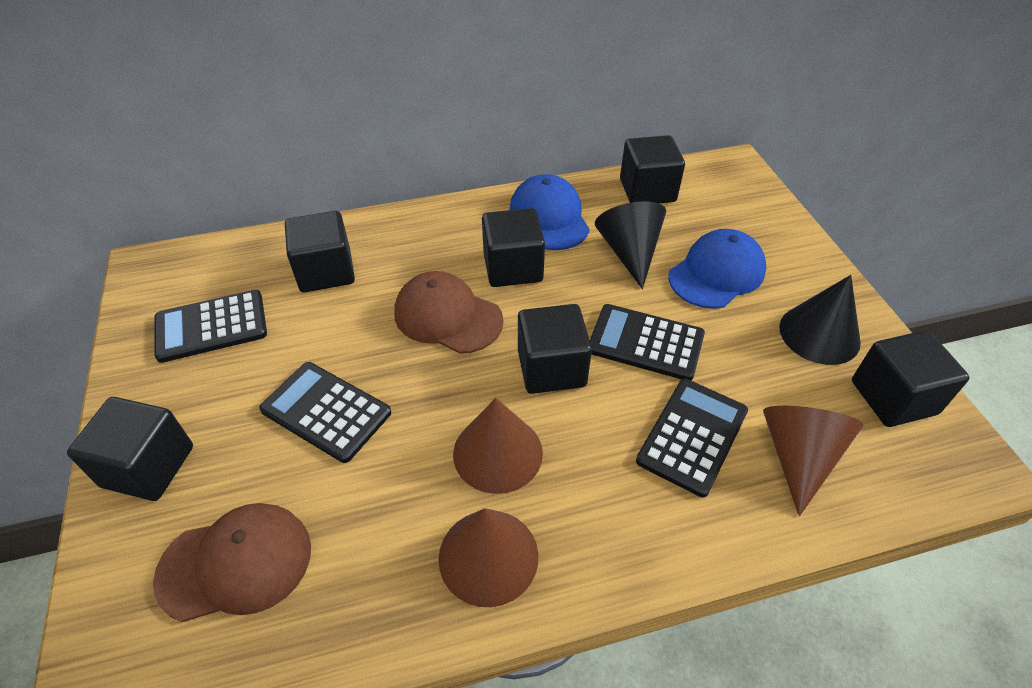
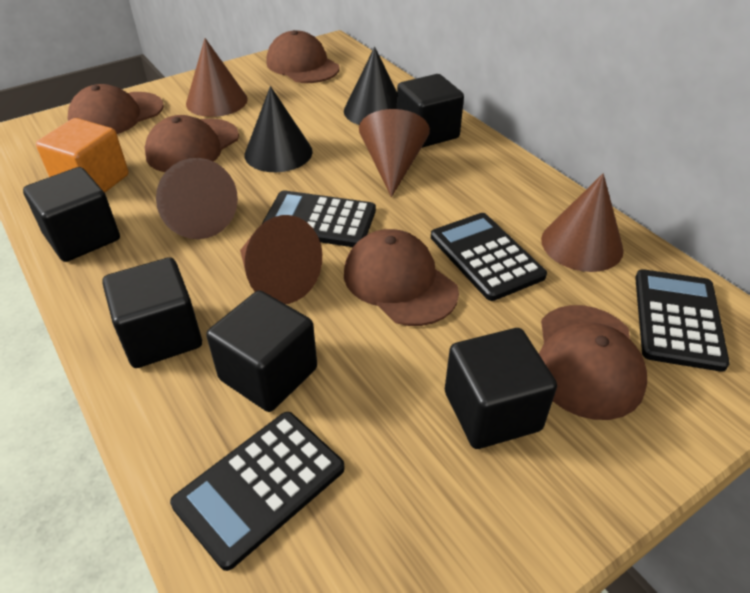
black cube: [67,397,193,501] [285,211,355,292] [482,208,545,287] [518,304,592,394] [620,135,685,203] [852,330,969,427] = 6 -> [23,167,120,262] [102,257,202,368] [206,290,317,412] [397,74,464,148] [445,328,557,449] = 5
blue cap: [509,174,590,250] [668,229,766,309] = 2 -> none = 0
brown cap: [153,503,311,622] [394,271,504,354] = 2 -> [68,84,164,134] [145,115,239,172] [266,30,339,83] [344,229,459,326] [539,305,647,420] = 5
brown cone: [439,508,538,607] [453,398,543,494] [763,406,864,516] = 3 -> [156,158,238,239] [186,38,248,117] [240,215,322,304] [359,109,430,197] [541,173,624,272] = 5
orange cube: none = 0 -> [36,118,129,193] = 1

